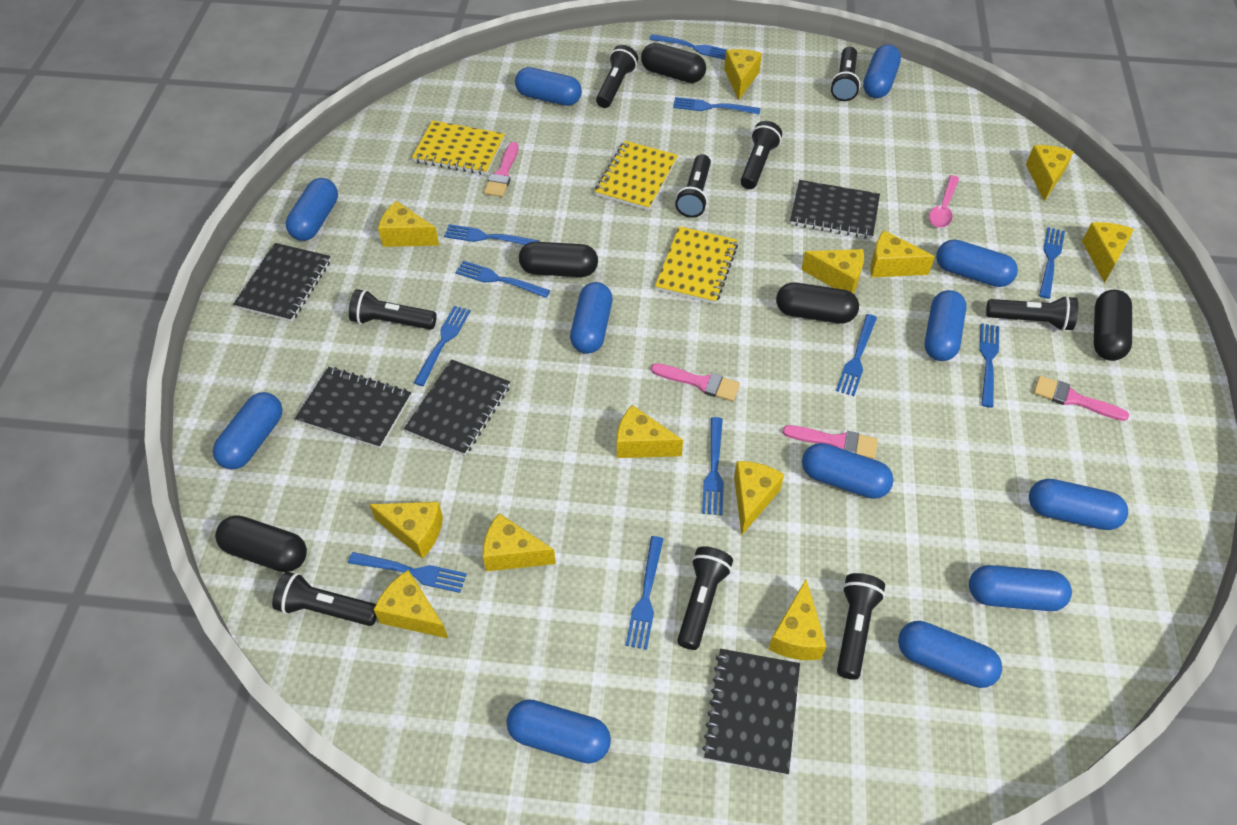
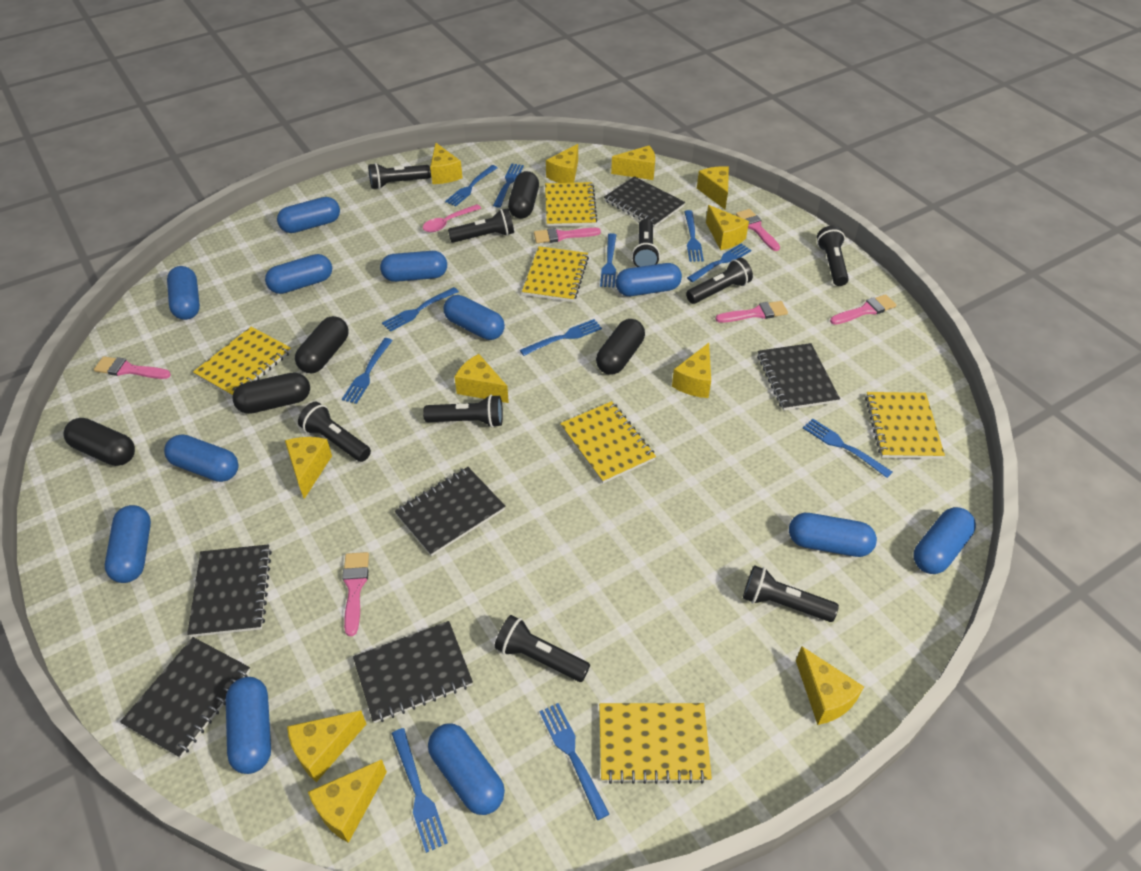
black notebook: [233,243,331,322] [295,367,411,449] [404,359,510,456] [702,649,800,775] [790,180,880,239] = 5 -> [120,637,251,758] [187,544,272,637] [353,621,473,723] [395,467,505,556] [604,176,685,227] [757,343,840,411] = 6
pink brush: [484,142,519,197] [651,363,740,401] [782,425,878,459] [1034,376,1129,421] = 4 -> [94,356,171,379] [342,552,369,636] [534,228,601,243] [716,301,788,323] [736,209,780,251] [830,294,896,325] = 6
yellow cheese: [369,502,443,559] [374,570,448,638] [378,201,439,247] [483,513,556,571] [617,405,683,458] [724,49,762,100] [734,461,784,535] [768,579,827,660] [801,249,864,293] [870,230,935,278] [1026,145,1074,201] [1082,222,1134,283] = 12 -> [285,437,332,499] [287,710,366,782] [308,759,387,843] [430,143,463,184] [455,354,509,403] [546,144,578,183] [611,146,655,180] [672,343,711,398] [697,166,729,209] [706,205,749,250] [796,646,864,725] = 11
yellow notebook: [412,121,505,175] [595,141,678,211] [655,226,738,304] = 3 -> [193,327,291,397] [522,246,589,302] [545,182,597,227] [560,401,656,483] [599,703,712,784] [865,392,945,459] = 6

